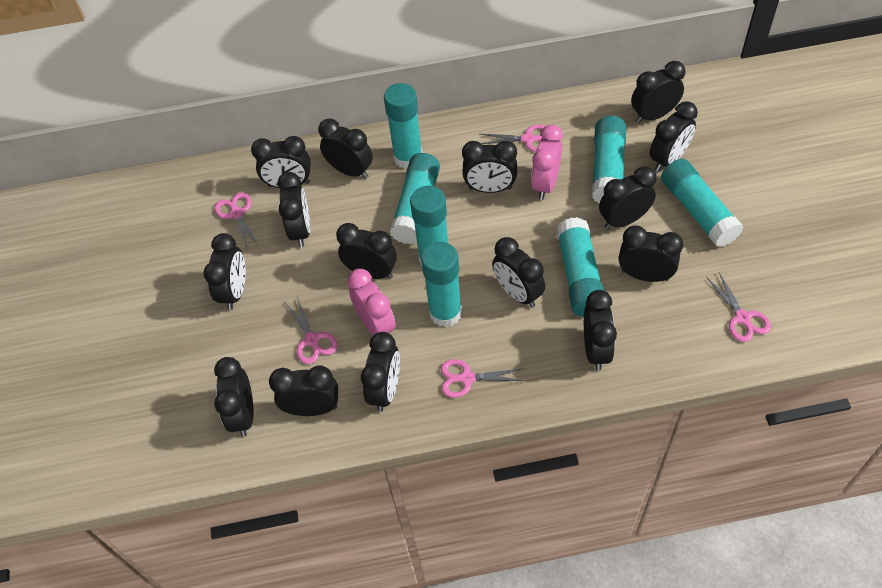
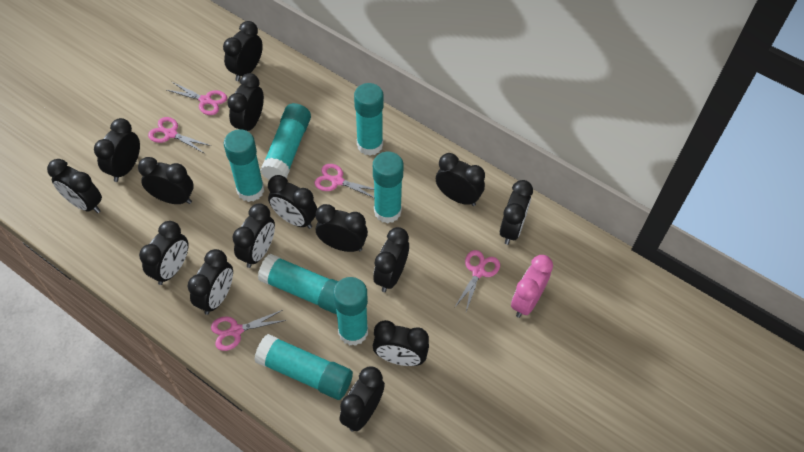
pink clock: [347,269,396,335] [531,125,563,200] = 2 -> [511,255,553,318] = 1

